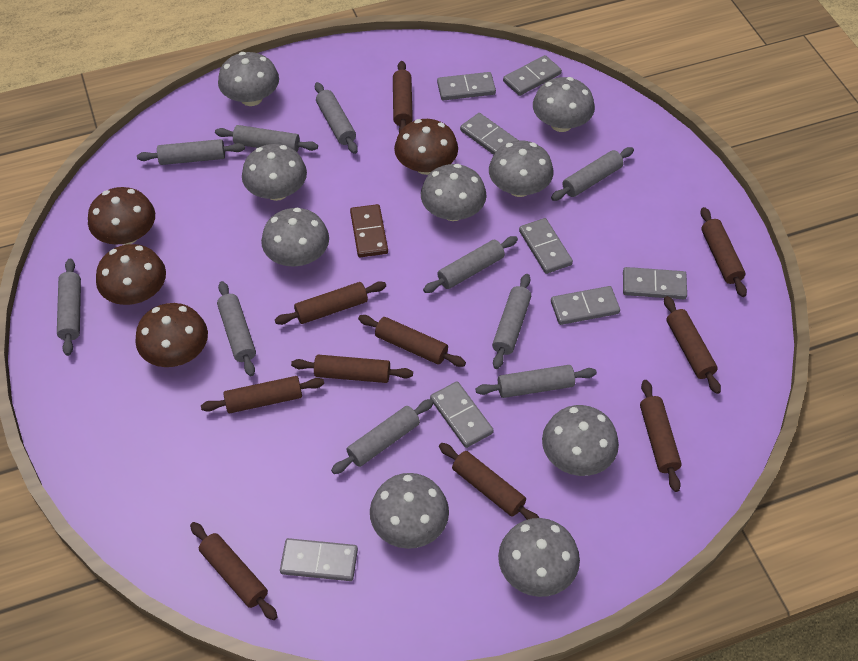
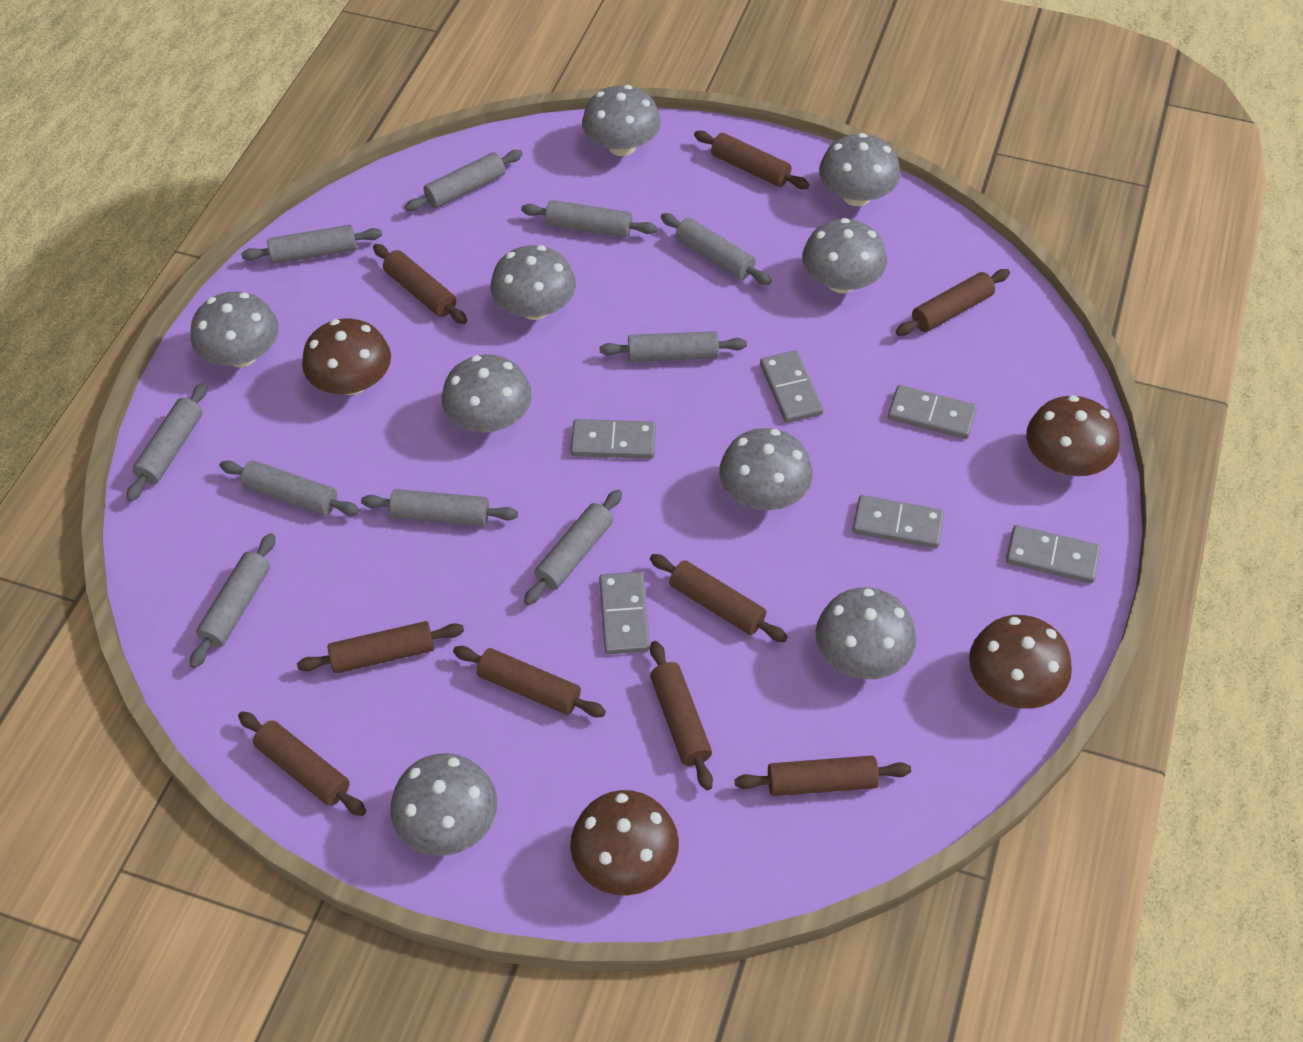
brown domino: [350,204,388,257] = 1 -> none = 0
brown rolling pin: [190,522,277,620] [201,376,324,413] [275,281,386,325] [291,355,413,383] [358,315,466,367] [393,61,413,133] [439,443,539,520] [640,380,682,492] [664,296,721,394] [700,207,747,297] = 10 -> [238,711,366,816] [297,621,464,674] [373,244,467,324] [453,646,606,717] [650,554,788,642] [650,641,713,790] [694,131,809,189] [735,755,911,796] [896,269,1010,336] = 9
grey domino: [280,538,358,581] [430,381,494,448] [437,72,496,100] [460,113,519,155] [503,55,562,96] [519,218,573,274] [551,286,620,325] [623,267,687,299] = 8 -> [571,419,656,459] [599,572,650,654] [760,350,824,423] [852,495,944,548] [888,385,977,439] [1006,525,1100,583] = 6

